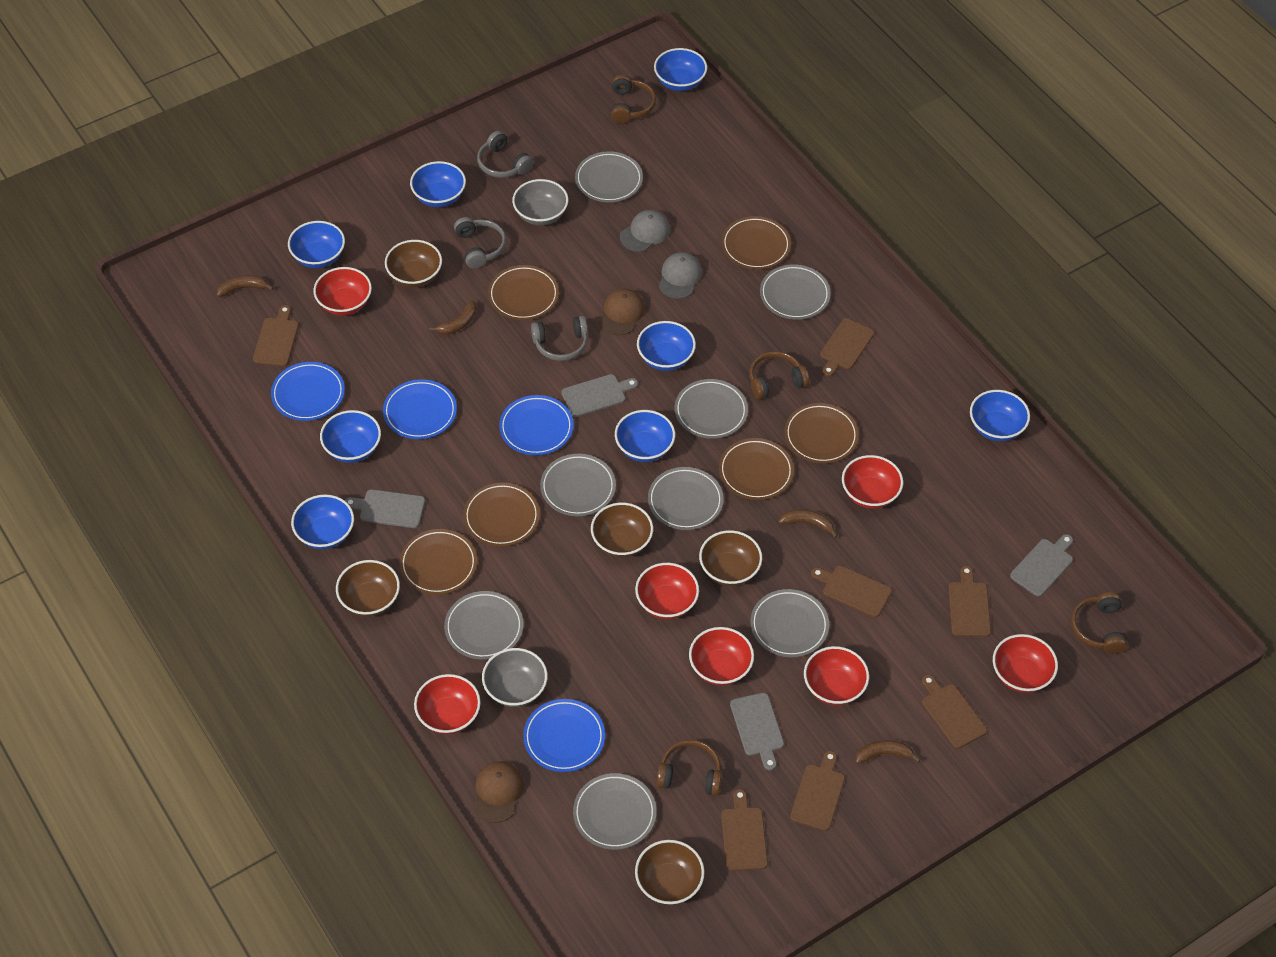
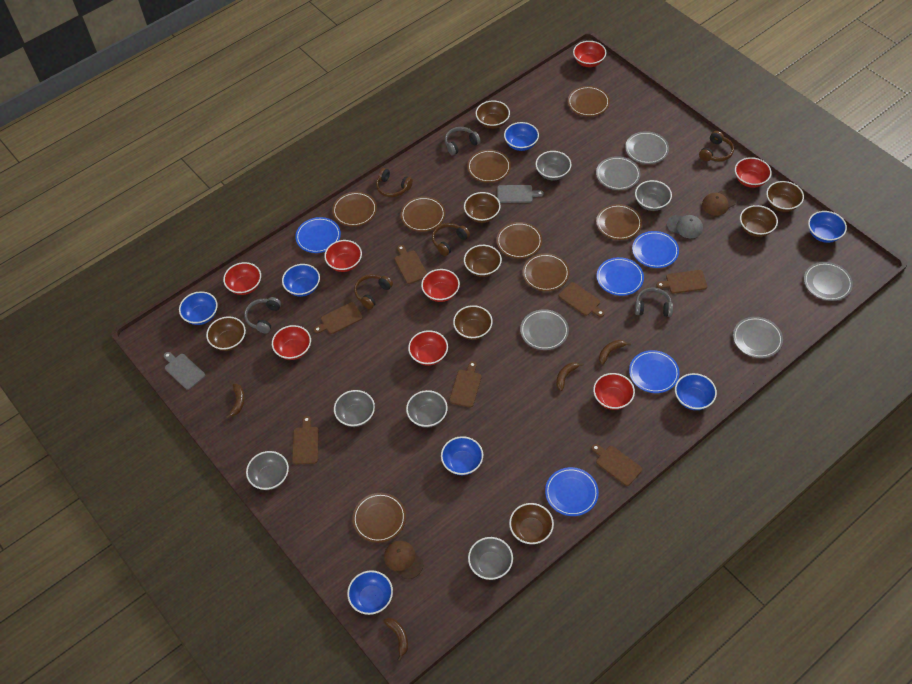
blue bowl: [288,221,345,268] [291,495,354,549] [320,410,381,463] [410,161,466,207] [615,410,675,462] [637,321,696,371] [654,48,707,91] [970,390,1030,441] = 8 -> [179,291,218,325] [282,264,320,297] [347,570,393,615] [441,436,483,475] [504,122,539,151] [675,373,717,410] [808,211,847,243] = 7
blue plate: [271,362,345,421] [383,379,457,439] [499,395,574,455] [523,699,605,772] = 4 -> [295,217,341,253] [545,467,599,516] [597,257,644,296] [629,350,680,393] [632,231,679,268] = 5
brown bowl: [336,560,400,617] [385,240,442,288] [591,503,653,557] [635,840,704,905] [699,530,762,586] = 5 -> [206,316,246,351] [453,305,493,340] [464,192,501,223] [464,245,502,277] [476,100,510,129] [509,503,554,545] [740,205,778,237] [766,181,804,212] = 8
brown plate: [399,529,477,595] [463,483,540,547] [488,265,559,320] [719,438,794,500] [722,216,791,270] [785,403,859,464] = 6 -> [332,192,377,227] [352,493,406,543] [401,196,445,232] [467,149,511,183] [496,222,542,259] [523,253,569,291] [568,86,610,117] [596,204,642,240] = 8
grey bowl: [482,648,548,707] [512,179,568,225] = 2 -> [246,451,289,490] [334,390,375,427] [406,390,448,428] [468,537,513,580] [535,151,571,180] [635,180,672,211] = 6
grey cap: [620,210,670,252] [659,252,702,299] = 2 -> [666,215,703,238] = 1
grey cutting board: [345,489,425,528] [561,374,638,417] [730,693,784,771] [1010,534,1073,597] = 4 -> [164,352,205,390] [497,185,544,203] = 2
grey plate: [444,591,523,660] [540,454,616,516] [573,773,657,850] [575,151,643,202] [648,467,724,530] [675,379,748,439] [750,589,829,657] [760,264,831,320] = 8 -> [520,309,569,350] [596,156,641,190] [625,131,669,164] [733,317,783,358] [804,262,853,301] = 5
red bowl: [313,267,372,316] [414,674,481,734] [635,563,699,619] [689,627,754,686] [804,646,869,705] [842,455,903,509] [993,634,1058,693] = 7 -> [223,262,261,295] [272,325,311,360] [324,240,362,272] [408,330,448,366] [421,269,460,302] [573,41,606,67] [593,373,635,410] [735,157,772,188] = 8

